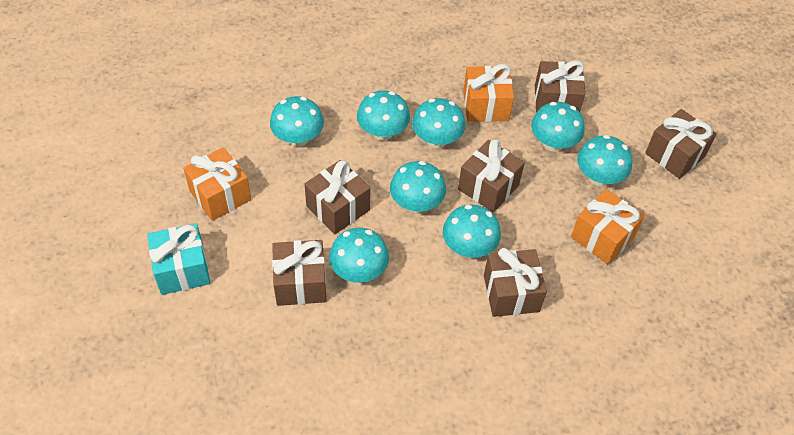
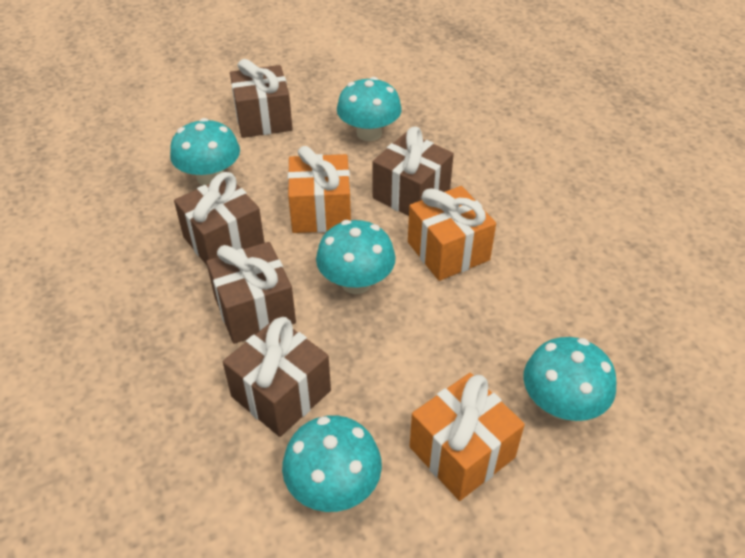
brown gift: [272,240,326,306] [304,160,370,234] [458,139,525,212] [484,248,547,317] [535,60,585,112] [645,109,717,179] = 6 -> [174,172,265,265] [206,242,296,344] [223,317,331,437] [230,59,293,138] [373,127,454,216] = 5
turquoise gift: [147,223,210,295] = 1 -> none = 0
turquoise mushroom: [270,96,324,147] [329,228,389,283] [357,91,410,141] [390,161,446,213] [412,98,465,148] [443,205,501,258] [531,102,585,152] [577,135,632,186] = 8 -> [170,118,240,185] [282,415,382,512] [316,220,396,294] [337,77,402,141] [523,337,616,421] = 5

